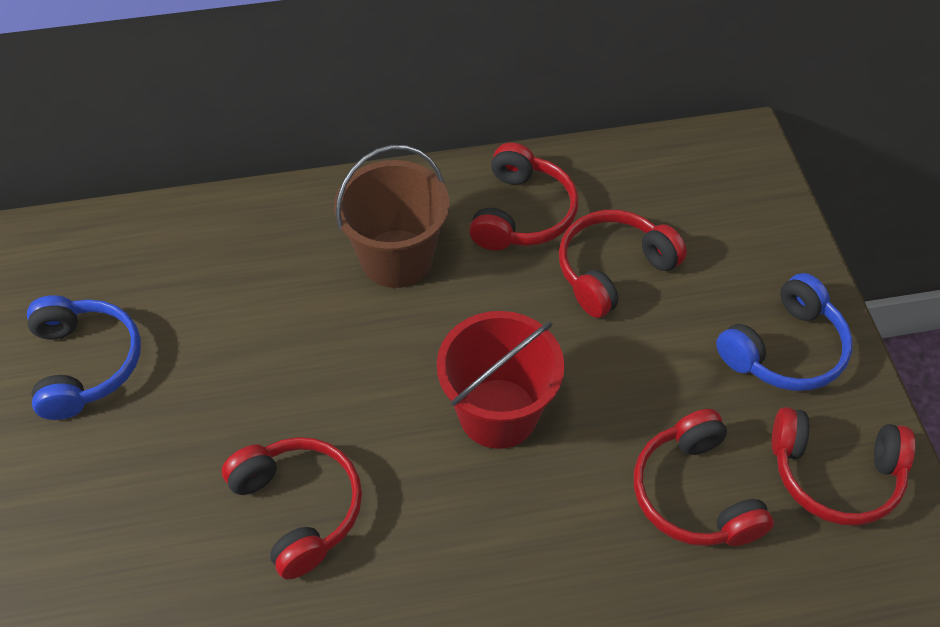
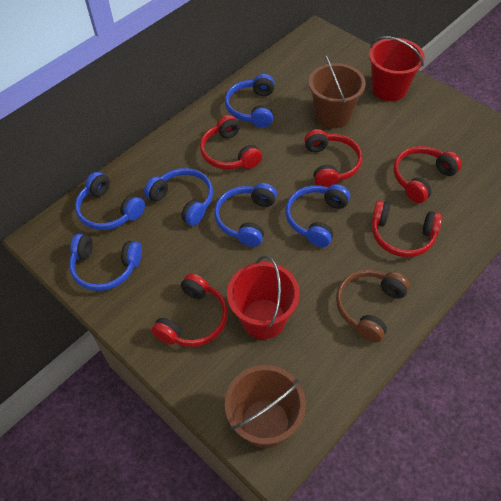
blue headphones: [27,295,141,420] [716,273,852,391] = 2 -> [69,233,142,291] [75,172,145,230] [144,168,213,226] [214,183,277,247] [225,74,275,128] [286,184,350,247] = 6
brown bucket: [334,145,449,288] = 1 -> [225,365,306,448] [309,54,366,128] = 2
brown headphones: none = 0 -> [336,269,410,343] = 1
red bucket: [437,311,565,449] = 1 -> [227,255,300,340] [369,36,425,101] = 2

